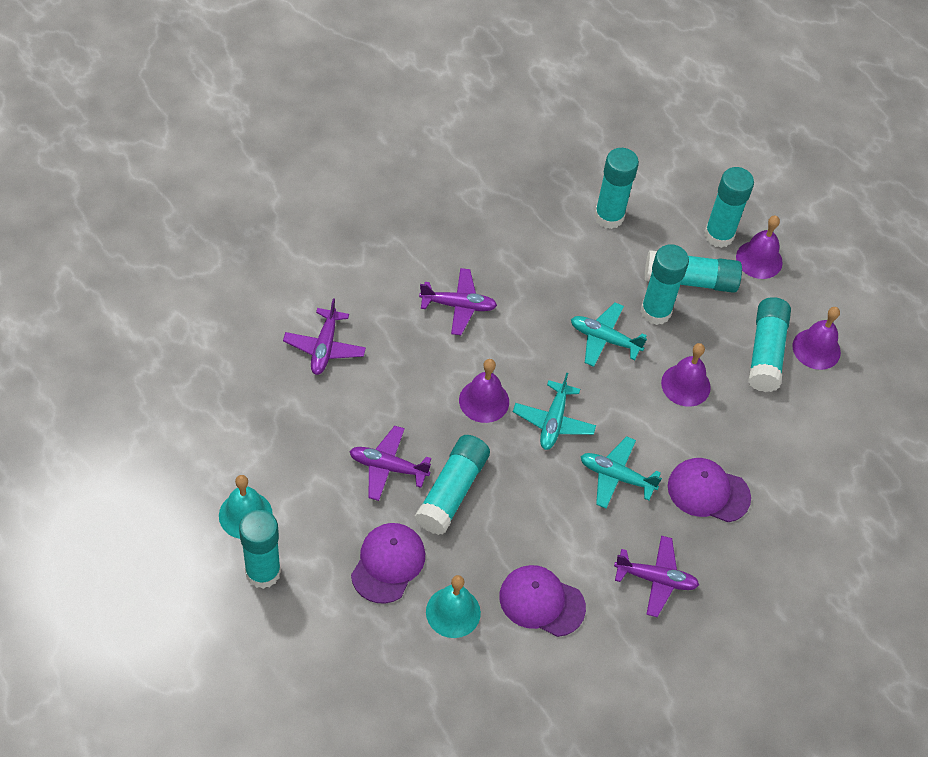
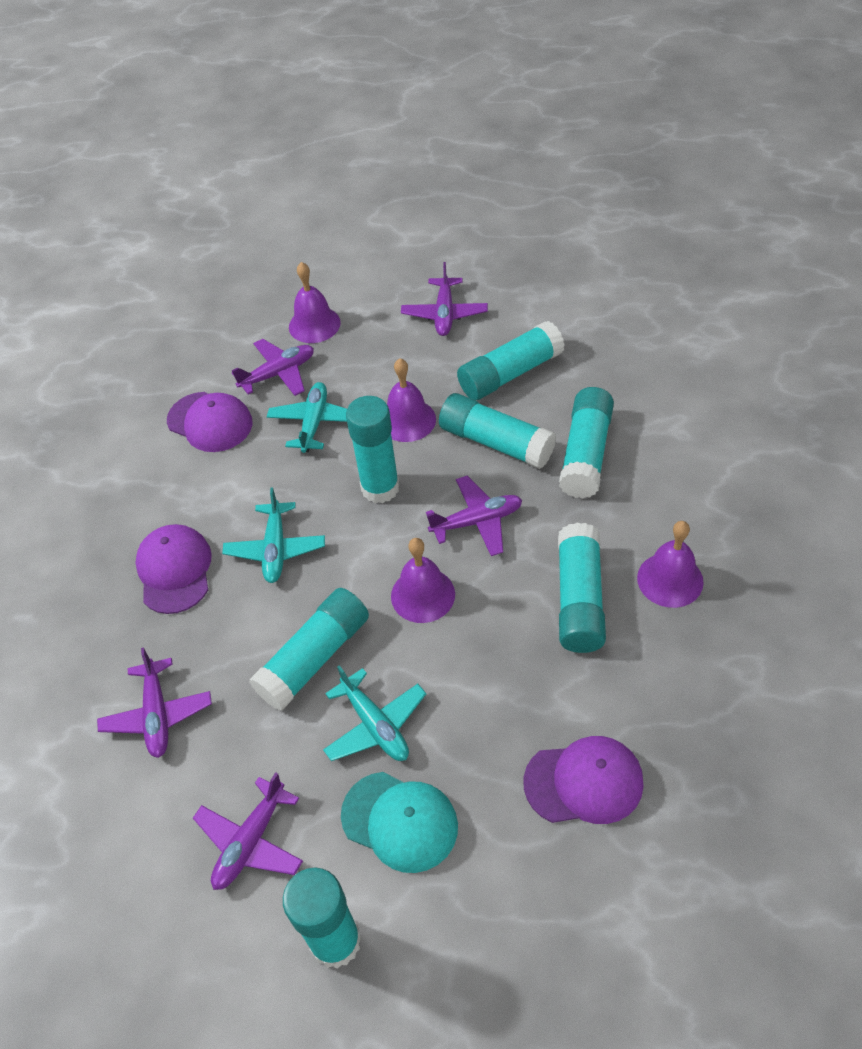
purple plane: [283,298,366,375] [349,426,431,501] [419,268,497,335] [614,536,699,617] = 4 -> [97,647,212,758] [193,772,303,890] [232,339,314,396] [401,262,488,336] [426,476,522,556] = 5
turquoise bell: [219,475,273,539] [426,575,481,638] = 2 -> none = 0
turquoise cap: none = 0 -> [341,772,458,873] = 1

